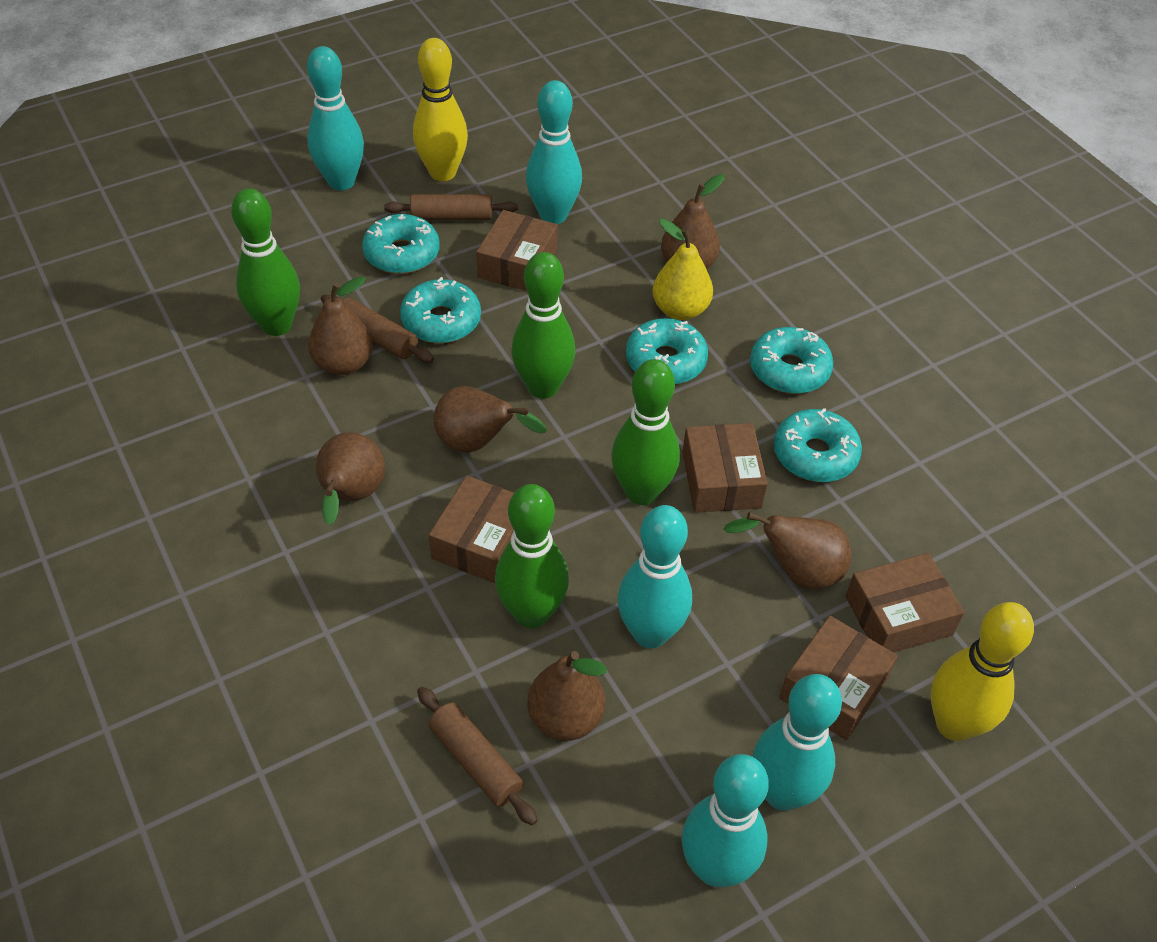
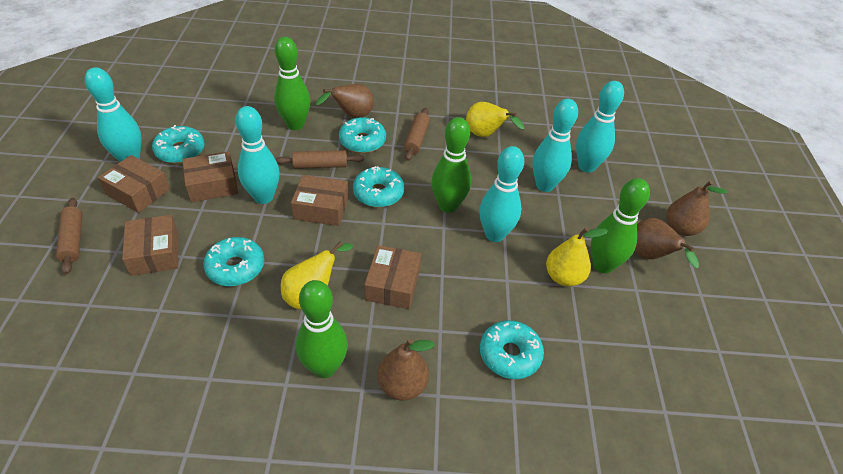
brown pear: [308,276,373,375] [316,432,385,525] [434,386,547,453] [527,651,607,741] [661,174,725,269] [723,512,851,589] = 6 -> [316,84,374,118] [377,338,435,400] [634,218,699,268] [666,180,728,236] = 4
yellow bowling pin: [413,38,468,181] [931,602,1034,741] = 2 -> none = 0
yellow pear: [652,219,713,320] = 1 -> [281,241,353,310] [466,102,524,137] [546,227,608,287] = 3

